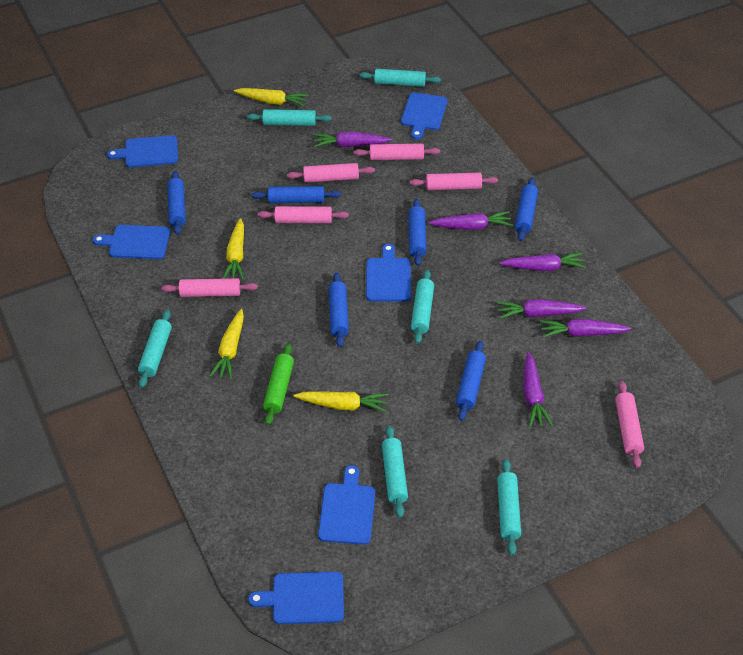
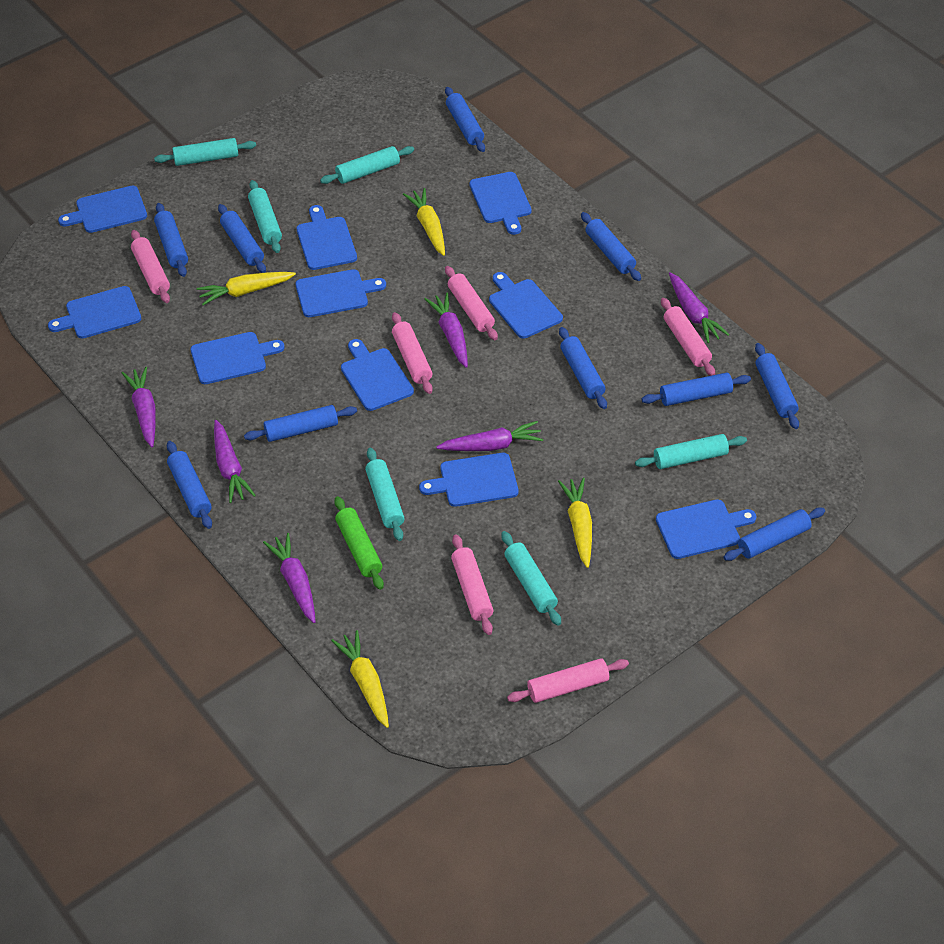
blue cutting board: [93,225,170,259] [107,135,178,168] [248,572,344,624] [318,465,375,545] [366,244,411,302] [401,92,448,139] = 6 -> [48,286,141,339] [58,186,147,233] [191,332,284,384] [295,269,386,317] [297,205,357,270] [341,339,414,411] [419,453,519,507] [469,172,532,235] [489,272,563,339] [656,499,757,559] = 10
blue rolling pin: [168,171,186,235] [251,186,341,203] [329,272,349,347] [409,199,426,266] [456,341,486,421] [515,177,538,241] = 6 -> [154,203,188,277] [167,441,212,529] [218,204,266,273] [244,405,357,442] [445,87,485,152] [559,327,607,409] [581,212,641,281] [642,373,751,406] [724,507,825,561] [755,343,799,429] = 10

